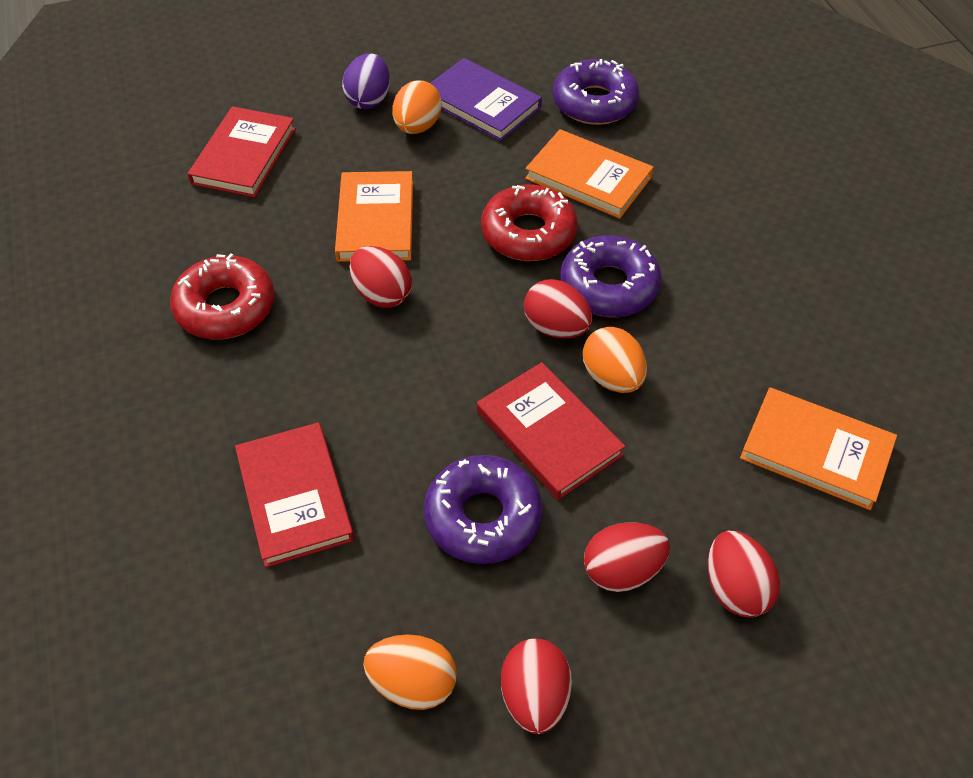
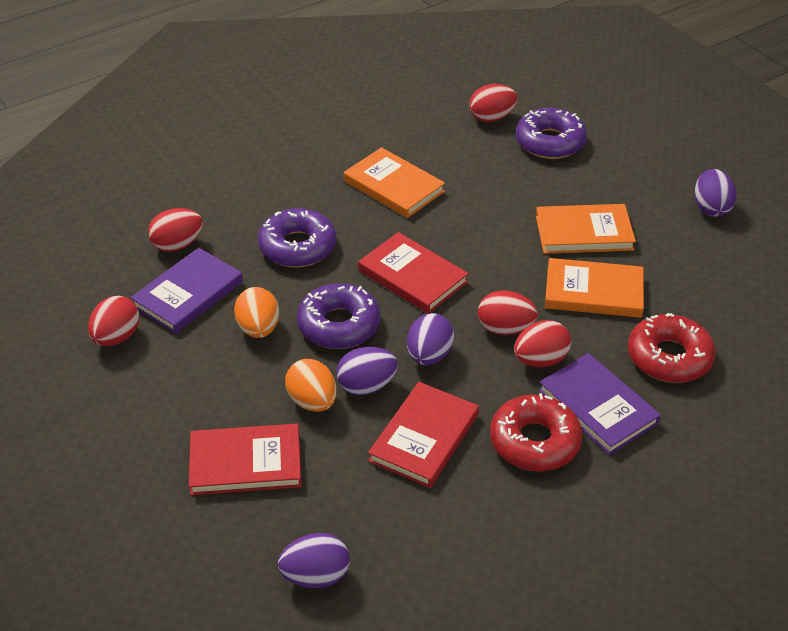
orange egg: [363,635,457,710] [392,80,442,134] [583,327,647,393] = 3 -> [234,287,279,338] [285,359,337,412] = 2
purple book: [430,58,542,141] = 1 -> [130,247,243,334] [538,353,661,455] = 2
purple egg: [342,53,390,109] = 1 -> [278,533,350,588] [336,347,398,395] [407,313,454,365] [695,169,737,217] = 4

